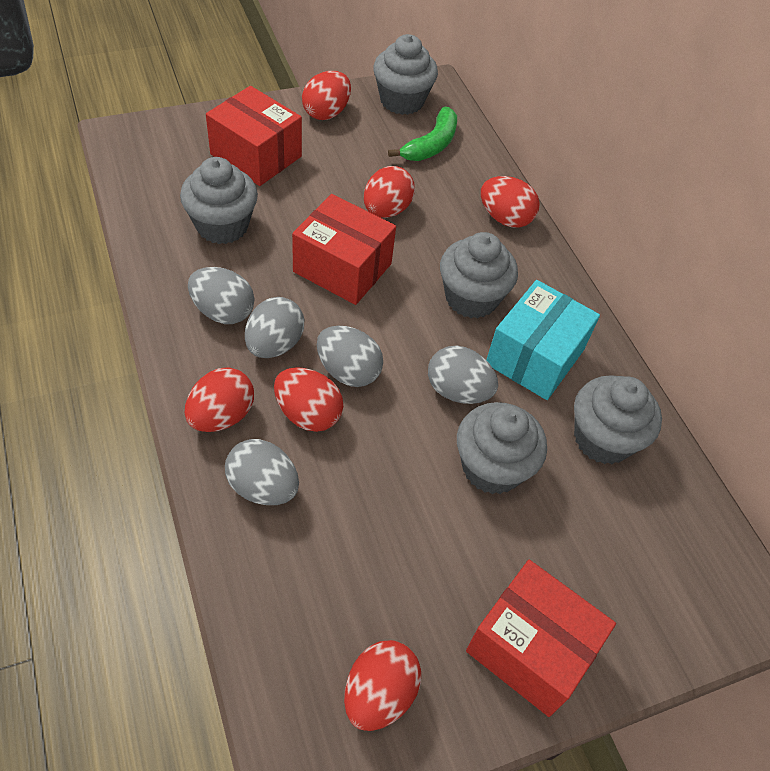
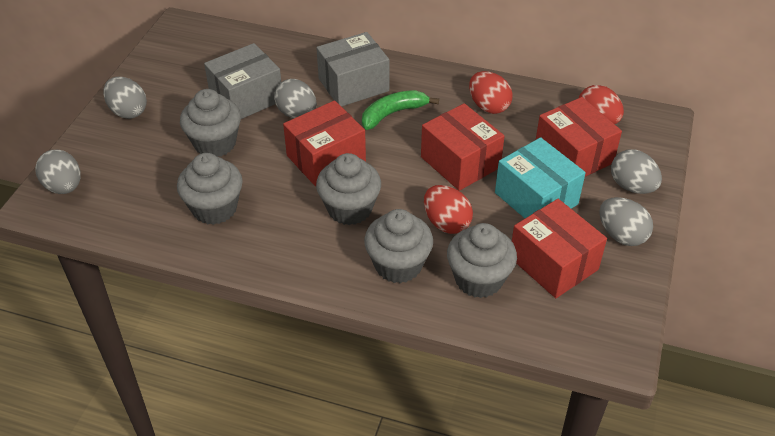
grey box: none = 0 -> [204,43,281,119] [316,32,389,107] = 2
red box: [206,86,302,186] [292,194,396,305] [466,560,616,717] = 3 -> [283,100,366,186] [421,103,505,191] [512,199,607,298] [536,97,622,177] = 4
red egg: [185,368,254,432] [274,367,343,432] [302,71,351,120] [344,640,421,731] [364,166,415,218] [481,176,540,228] = 6 -> [424,185,473,234] [469,71,513,114] [579,85,624,124] = 3

